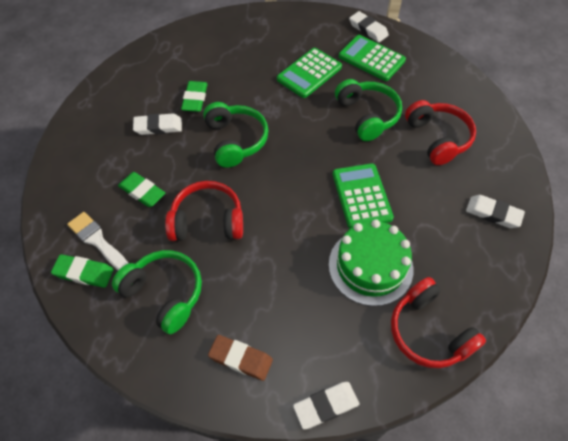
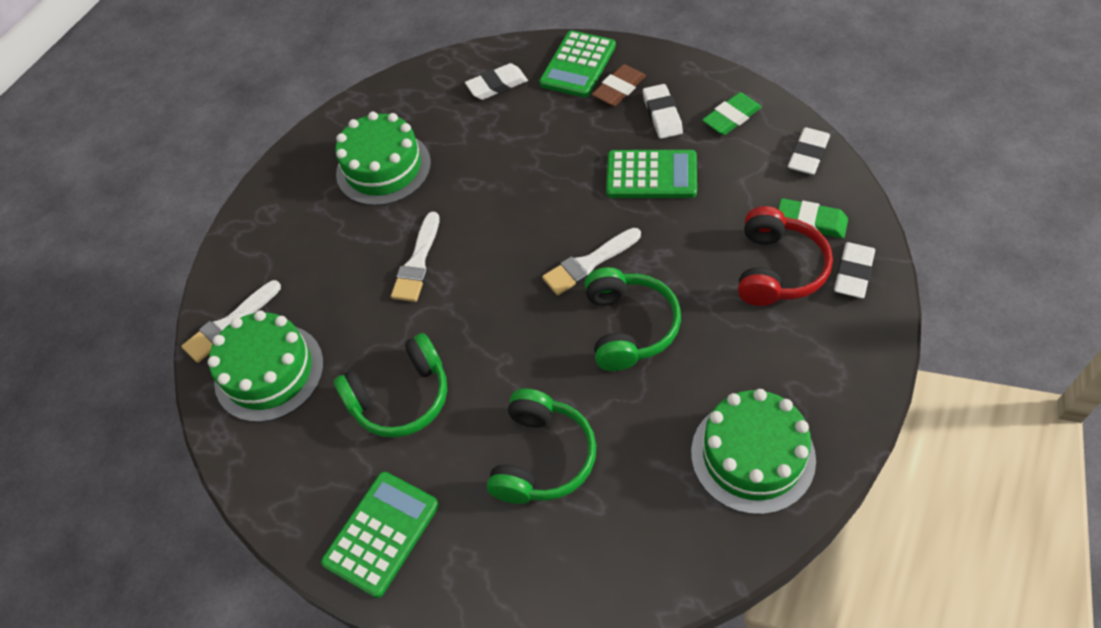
green cake: [329,219,413,306] = 1 -> [208,310,324,422] [335,112,431,206] [691,389,816,515] = 3
green eraser: [51,254,114,288] [118,172,165,207] [181,81,208,112] = 3 -> [702,92,762,135] [778,198,848,238] = 2
red headphones: [165,181,243,241] [391,277,486,368] [405,100,476,165] = 3 -> [738,206,833,306] = 1
white brush: [67,212,129,271] = 1 -> [181,280,281,363] [391,212,440,302] [542,228,641,295] = 3

